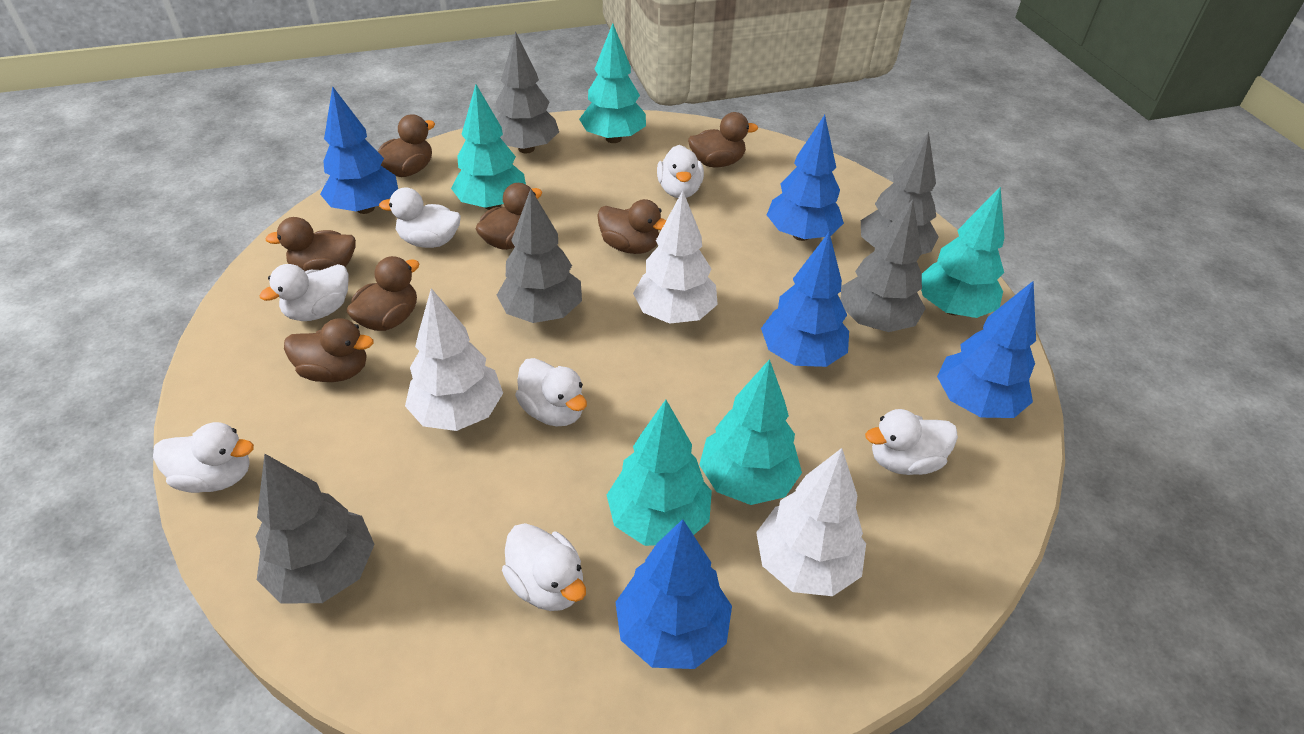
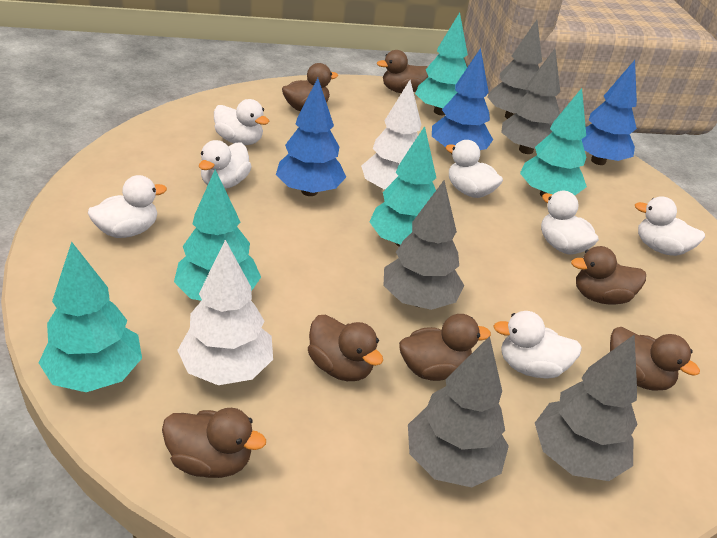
blue tree: [320,86,398,214] [615,519,732,669] [761,232,849,367] [767,115,844,241] [937,281,1036,418] = 5 -> [276,78,346,196] [432,48,493,154] [581,60,637,165] = 3
white tree: [405,288,503,431] [633,191,718,324] [756,448,866,596] = 3 -> [177,240,273,385] [361,80,421,190] = 2

